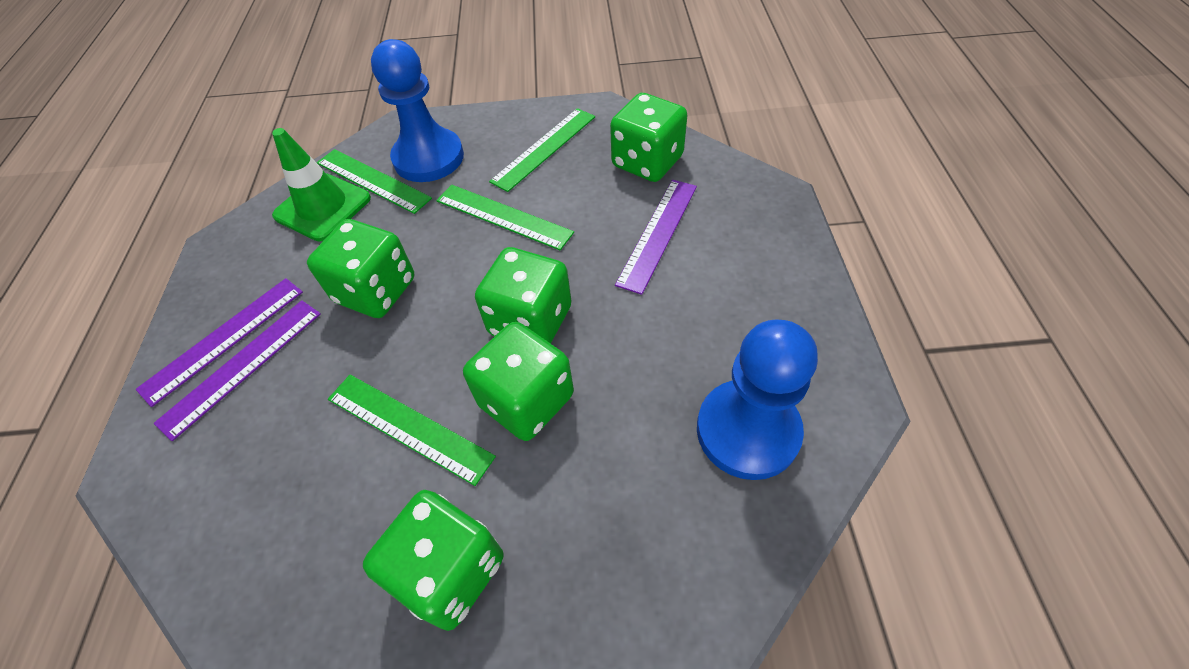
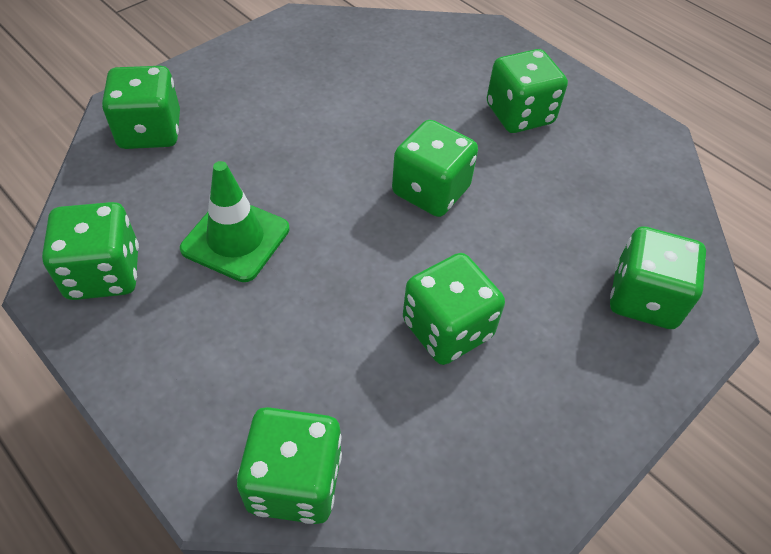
blue pawn: [371,39,464,182] [697,319,818,480] = 2 -> none = 0
green dice: [307,219,414,318] [363,490,504,631] [463,322,574,441] [475,247,571,344] [610,93,687,182] = 5 -> [42,202,139,300] [102,66,180,149] [237,407,342,524] [392,120,478,217] [403,253,505,365] [487,49,568,133] [610,226,706,329] = 7
green ruler: [317,149,432,214] [328,375,496,486] [436,185,574,250] [489,108,595,192] = 4 -> none = 0
purple ruler: [135,278,303,407] [153,300,321,441] [615,180,697,295] = 3 -> none = 0

